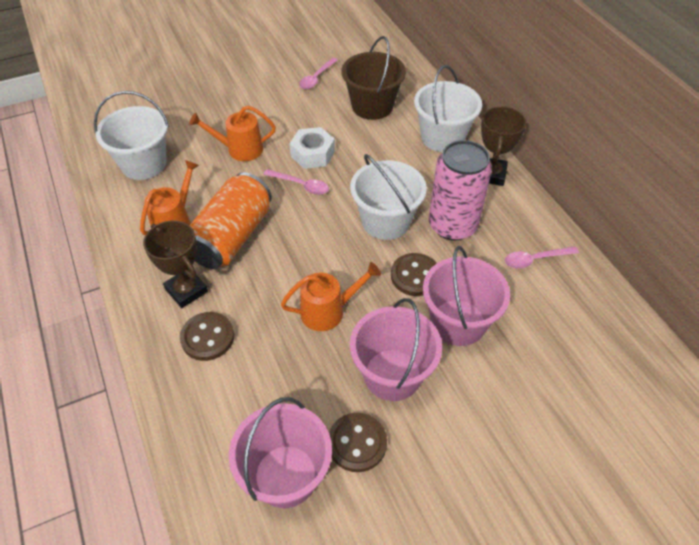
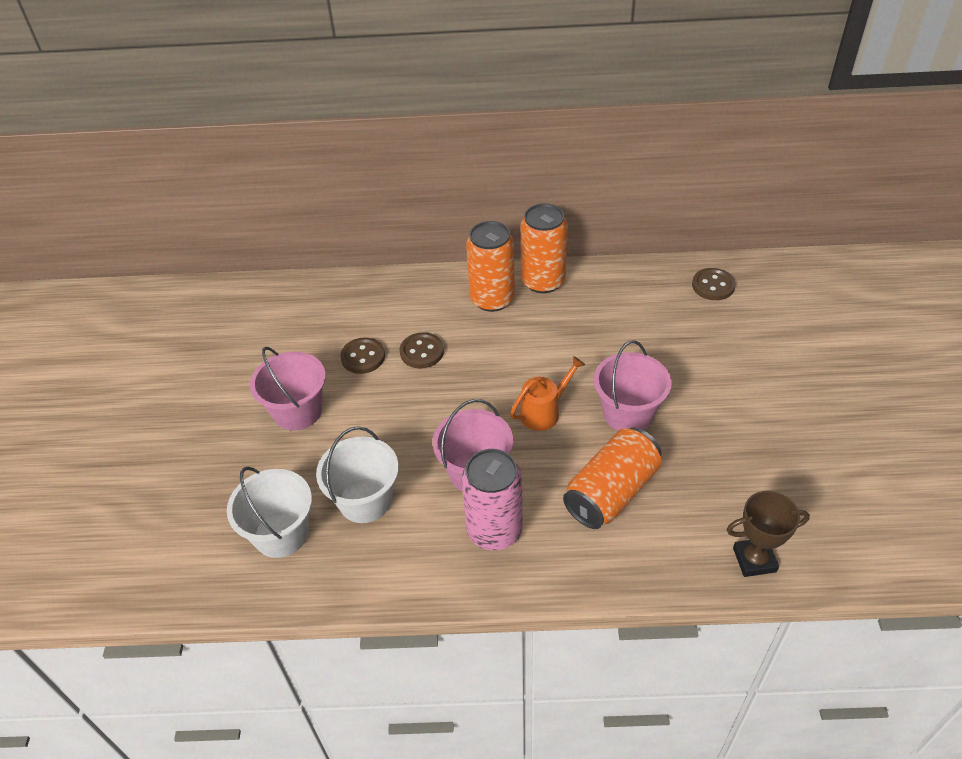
brown bucket: [342,36,406,120] = 1 -> none = 0
brown trophy: [143,220,208,308] [481,106,526,186] = 2 -> [726,491,810,577] = 1
orange can: [189,172,272,269] = 1 -> [466,221,515,312] [521,203,568,293] [563,428,662,529] = 3
orange watering can: [140,160,199,235] [189,105,276,161] [281,262,381,331] = 3 -> [510,356,585,431] = 1
pink spoon: [263,169,329,195] [299,58,338,89] [505,246,579,269] = 3 -> none = 0
white bucket: [94,91,169,180] [350,154,427,240] [414,65,482,152] = 3 -> [227,467,312,558] [316,426,399,523] = 2
white nut: [289,127,335,169] = 1 -> none = 0

